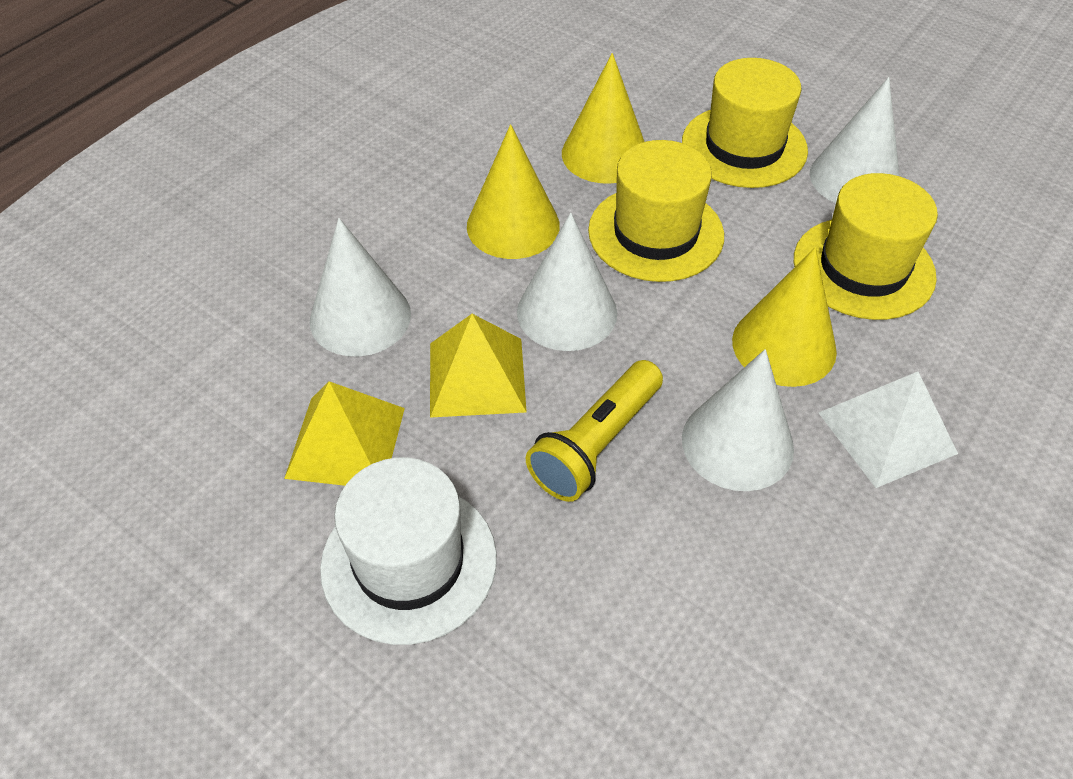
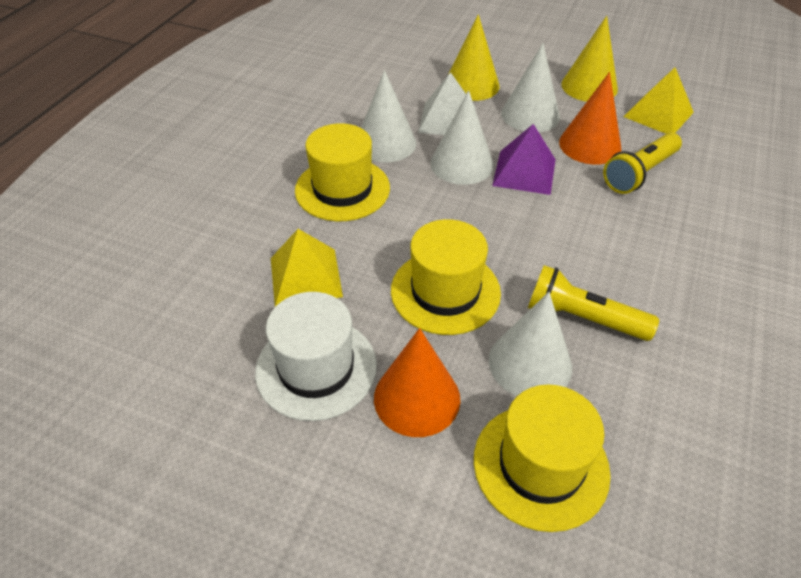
orange cone: none = 0 -> [374,328,461,437] [559,72,621,165] = 2
purple pyramid: none = 0 -> [492,124,556,195] = 1
yellow cone: [467,124,560,259] [562,53,644,184] [732,247,837,387] = 3 -> [449,14,500,101] [561,16,618,102] = 2
yellow flashlight: [526,360,663,502] = 1 -> [528,265,659,341] [603,132,682,194] = 2

